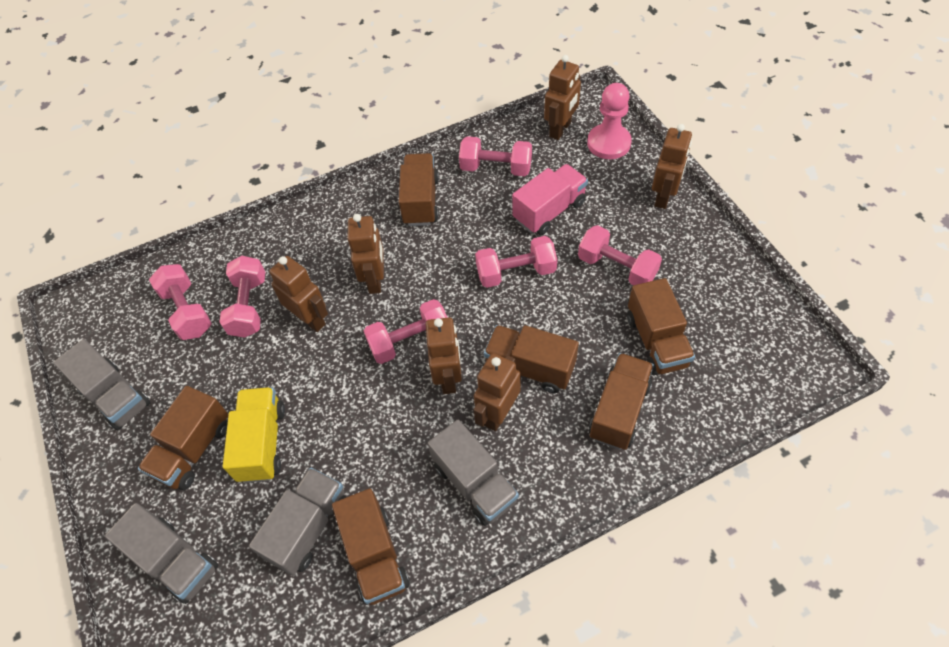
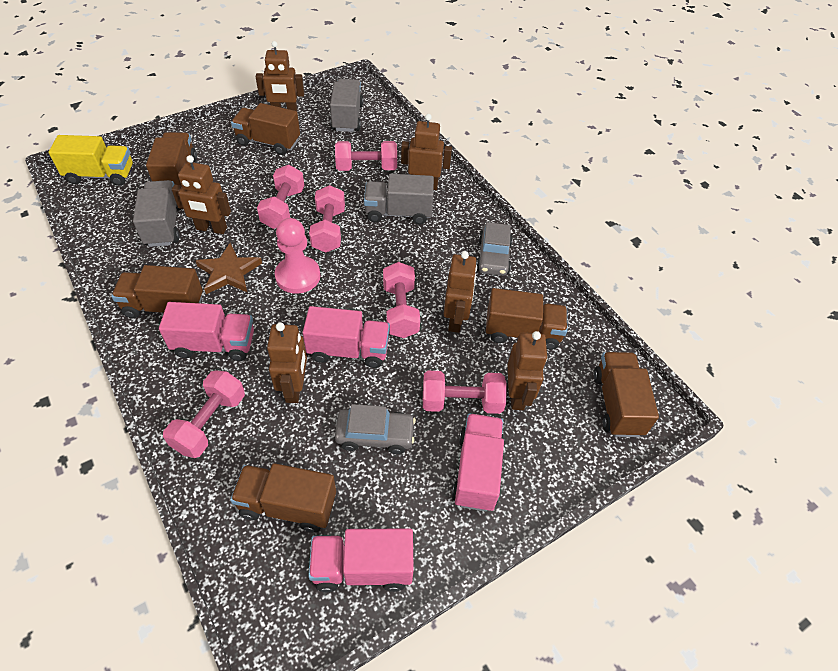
brown star: none = 0 -> [196,243,262,294] = 1
grey car: none = 0 -> [335,404,416,454] [476,222,513,276] = 2
grey truck: [54,339,151,430] [105,503,218,604] [249,467,346,576] [428,419,519,526] = 4 -> [133,180,181,247] [330,79,364,132] [364,174,434,225] = 3
pink truck: [512,164,588,235] = 1 -> [159,302,254,361] [303,306,390,368] [308,528,414,592] [452,413,504,511] = 4

